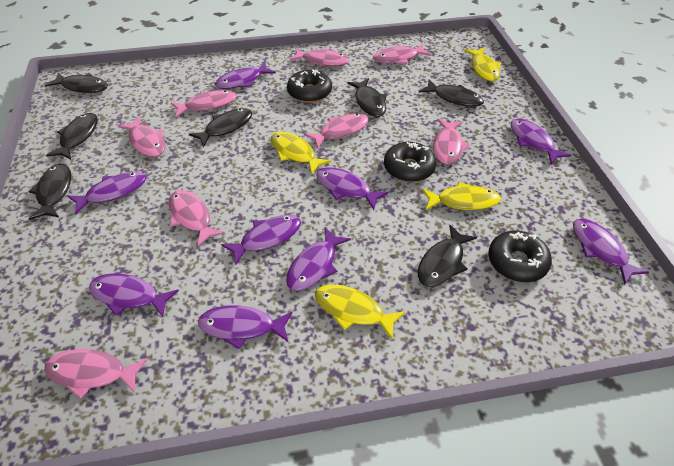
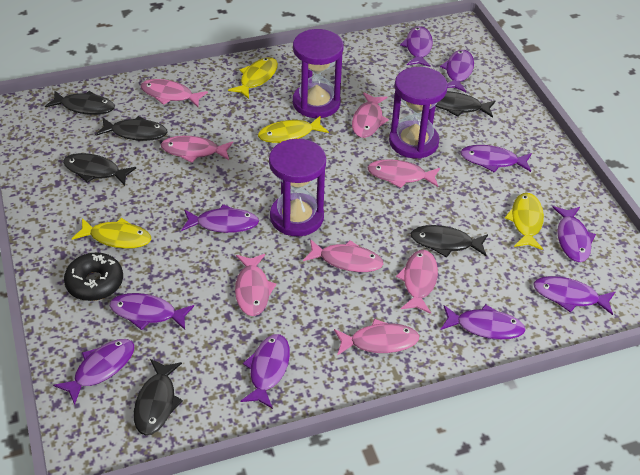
black donut: [287,69,332,103] [384,142,436,182] [488,231,552,282] = 3 -> [64,252,123,301] = 1
black fish: [28,163,71,220] [45,73,108,93] [46,113,97,160] [189,108,252,147] [347,78,387,117] [418,225,477,287] [419,80,484,107] = 7 -> [45,91,115,115] [63,153,136,186] [95,116,168,141] [134,359,183,435] [410,225,488,257] [436,91,495,118] = 6
purple fish: [67,172,147,215] [89,273,179,317] [198,305,293,349] [215,62,276,89] [221,215,301,265] [286,227,351,291] [316,167,389,210] [511,119,571,164] [573,219,649,285] = 9 -> [53,339,135,405] [110,293,194,330] [181,204,259,233] [240,334,290,409] [400,26,433,67] [440,50,474,92] [441,304,526,340] [460,145,532,173] [533,276,615,315] [552,206,596,262] = 10
purple hourglass: none = 0 -> [269,139,326,237] [293,29,344,118] [389,67,448,159] = 3

